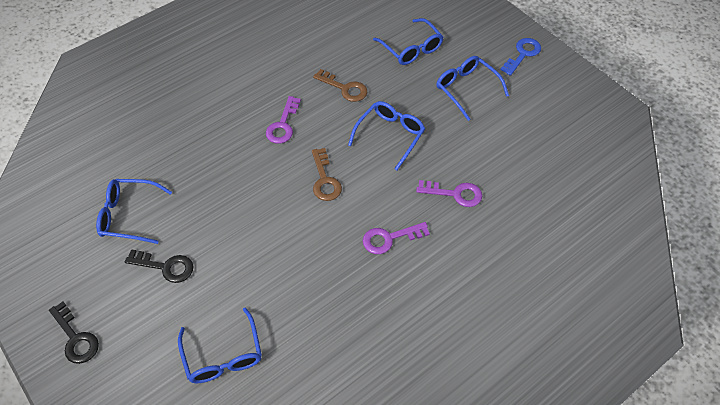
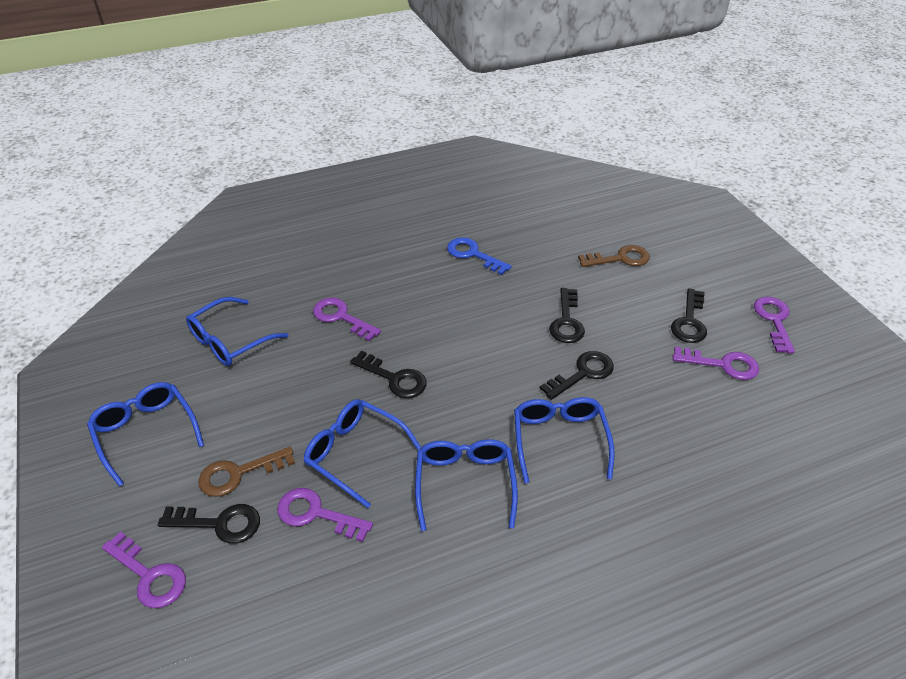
black key: [49,302,99,364] [125,249,194,283] = 2 -> [158,504,260,544] [350,351,427,398] [540,351,614,400] [549,288,585,343] [671,288,707,343] = 5
purple key: [266,96,301,144] [363,222,430,254] [416,180,482,207] = 3 -> [102,532,186,608] [277,488,373,542] [313,298,381,341] [673,347,759,380] [754,297,795,353] = 5

